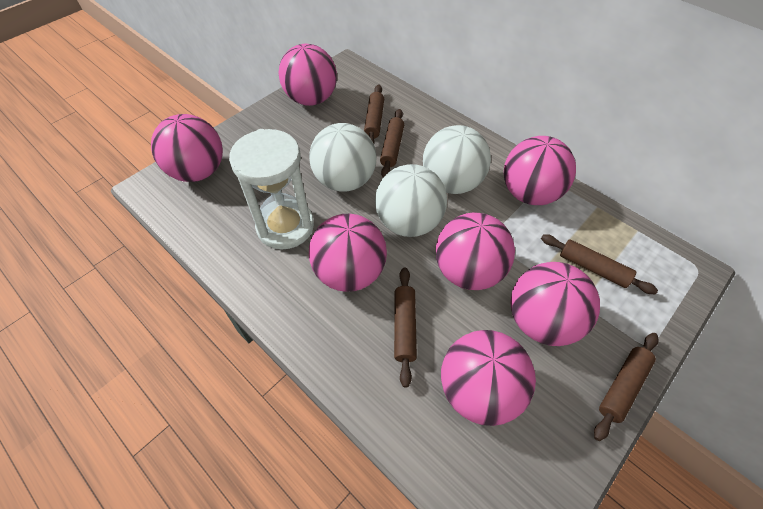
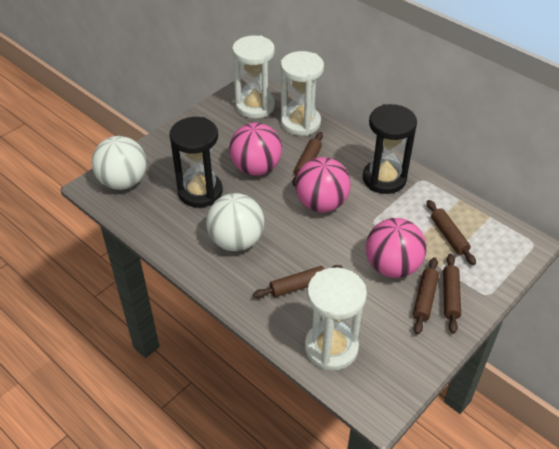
black hourglass: none = 0 -> [169,117,223,207] [363,104,417,194] = 2
pink ball: [151,114,223,182] [279,44,337,106] [309,214,387,292] [436,213,515,290] [441,330,536,426] [504,136,576,205] [510,262,600,346] = 7 -> [229,123,282,175] [295,157,351,213] [366,218,426,278] = 3
white ball: [309,123,376,192] [375,164,447,237] [423,125,491,194] = 3 -> [92,136,147,190] [206,193,264,251] = 2
white hourglass: [229,129,314,249] = 1 -> [232,36,275,118] [281,51,324,136] [305,268,367,371] = 3

